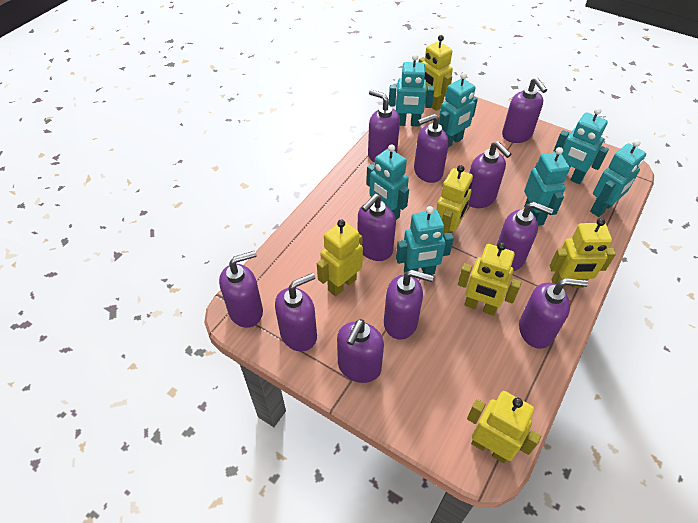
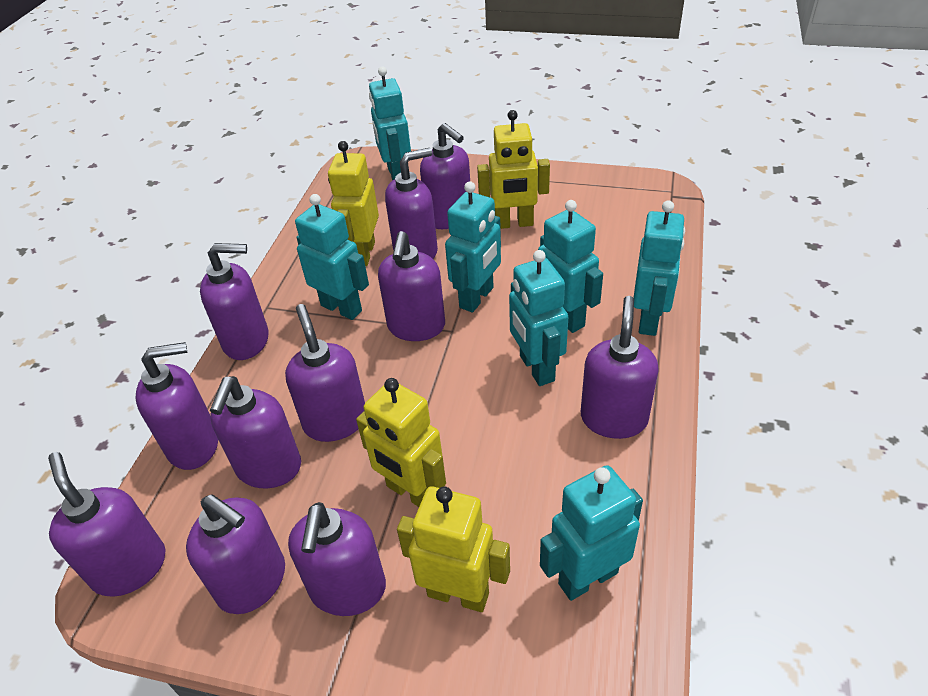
yellow robot: [317,219,363,296] [419,35,453,111] [436,165,473,234] [458,242,521,316] [467,391,541,463] [550,218,616,288] = 6 -> [328,141,379,266] [356,378,446,507] [397,486,510,612] [477,110,550,229] = 4

